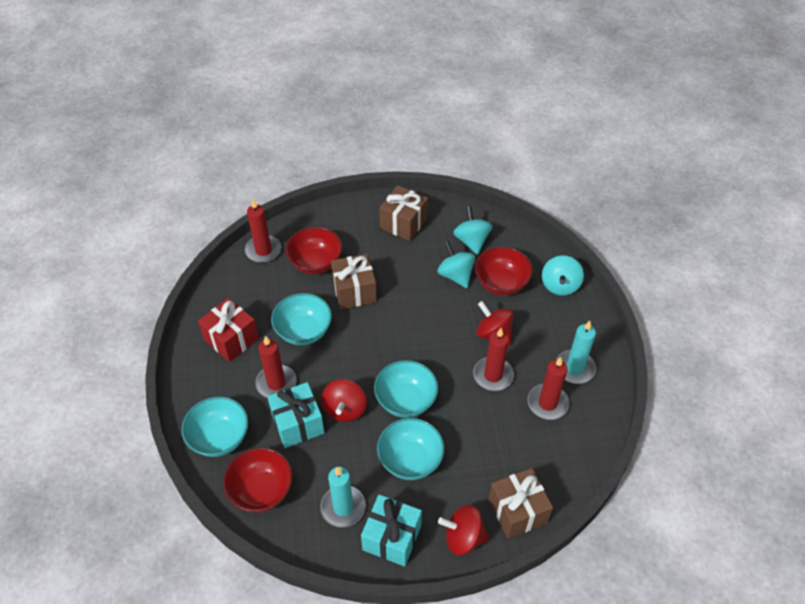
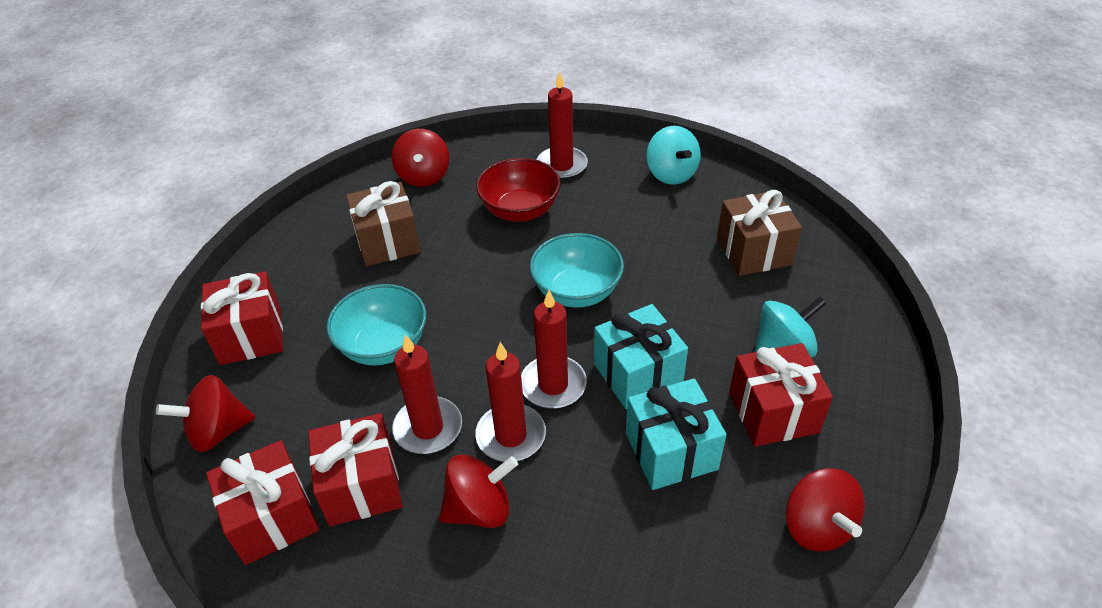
brown gift: [331,254,377,309] [379,185,428,241] [489,468,553,539] = 3 -> [346,181,421,266] [717,190,802,276] = 2
red bowl: [223,448,293,513] [286,227,342,274] [475,247,533,295] = 3 -> [476,158,561,222] = 1
red gift: [198,298,259,362] = 1 -> [201,271,284,365] [206,440,319,565] [308,413,403,526] [729,343,833,447] = 4
red spinning top: [321,379,367,422] [438,505,489,555] [476,301,514,346] = 3 -> [156,375,256,452] [392,129,449,187] [439,454,518,528] [786,468,865,551] = 4
turquoise bowl: [181,397,248,457] [271,293,332,345] [374,360,438,418] [377,418,444,480] = 4 -> [327,284,426,366] [530,233,624,308] = 2
turquoise candle: [320,467,366,528] [556,321,596,384] = 2 -> none = 0
turquoise spinning top: [438,241,475,288] [453,206,492,255] [542,255,584,296] = 3 -> [646,126,701,185] [755,297,827,358] = 2

